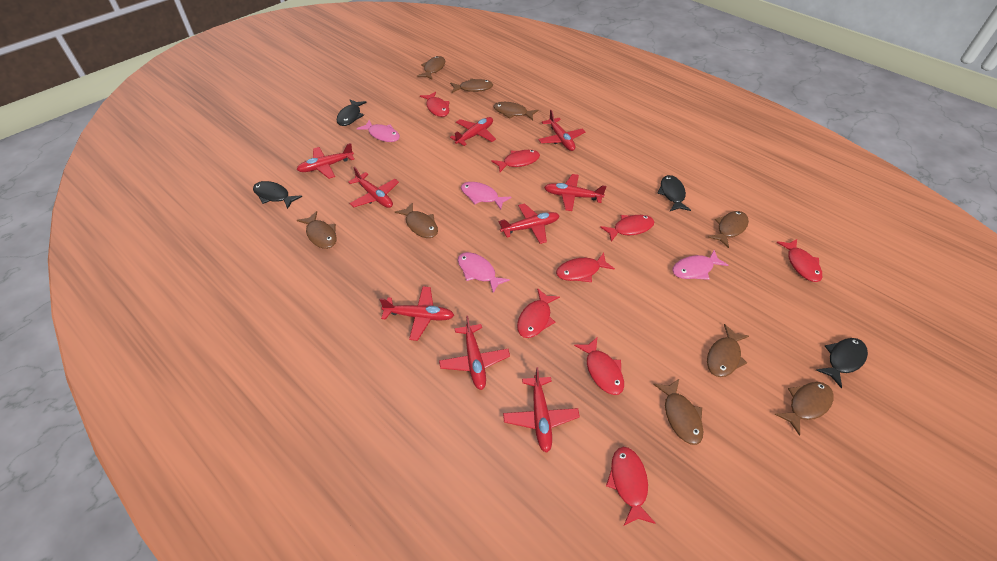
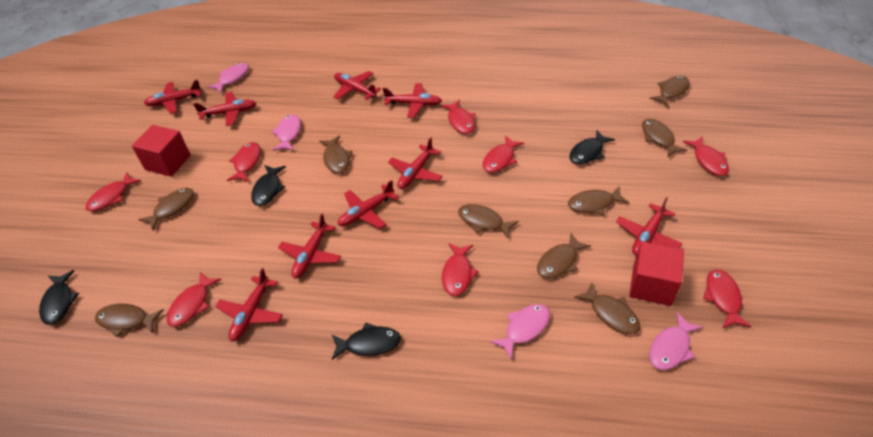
red cube: none = 0 -> [132,125,191,177] [629,242,684,306] = 2

